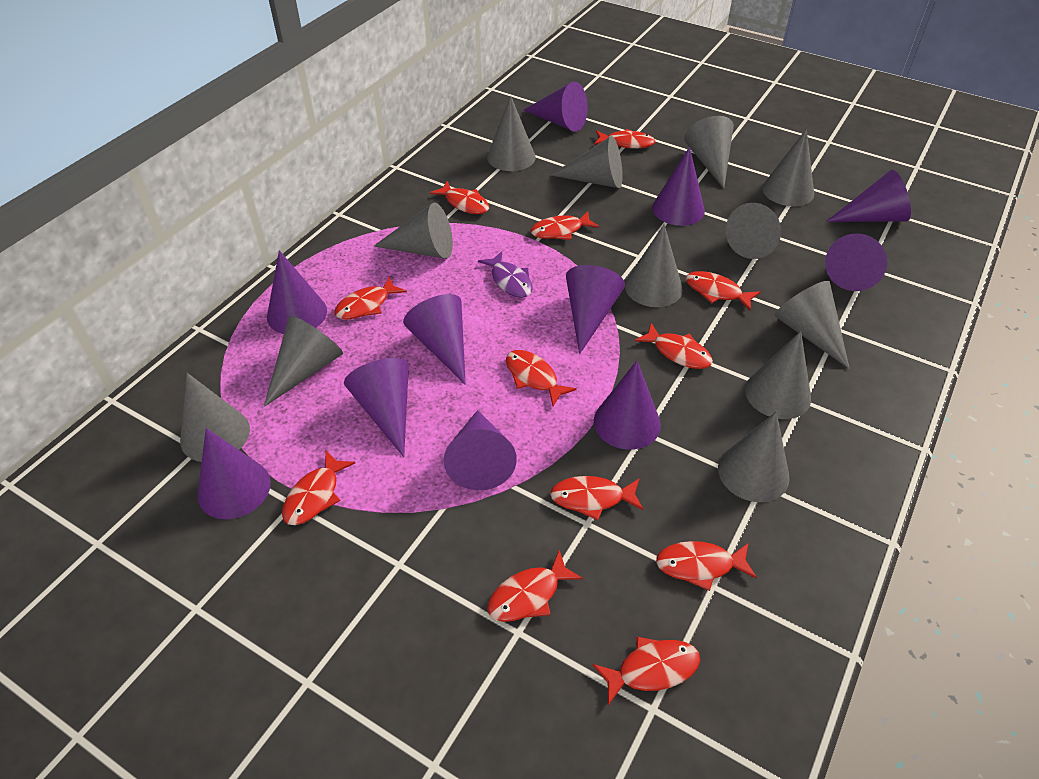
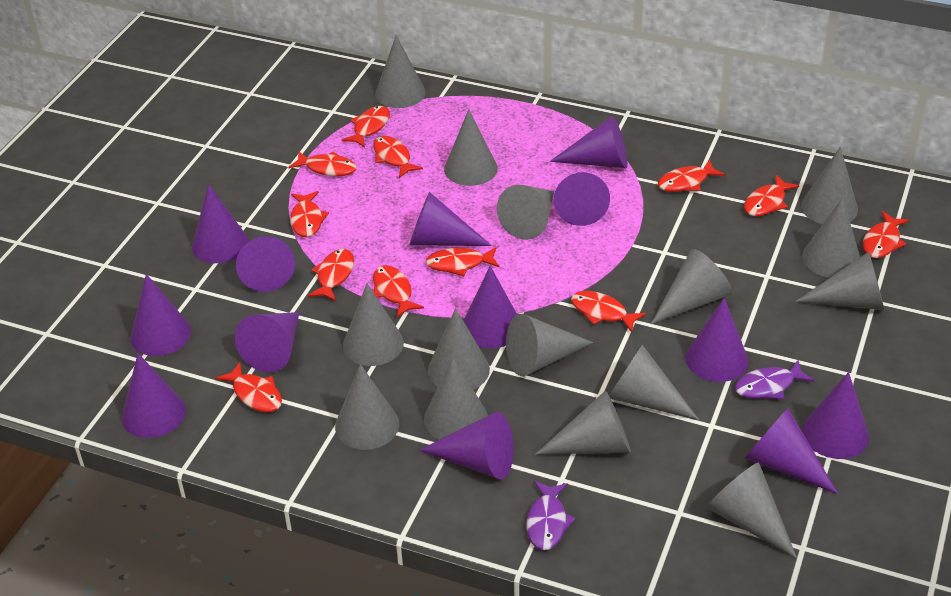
grey cone: [180,373,250,462] [264,316,343,407] [374,203,453,259] [487,96,536,171] [550,136,623,188] [625,224,683,307] [684,116,734,188] [718,412,790,502] [726,203,781,259] [745,331,811,419] [762,129,814,207] [775,280,850,369] = 12 -> [335,364,399,450] [343,283,404,366] [375,35,426,108] [424,357,488,440] [428,309,490,390] [444,109,498,186] [497,185,554,240] [506,314,594,376] [535,391,631,455] [609,345,699,420] [651,249,732,324] [706,462,797,559] [795,252,885,310] [801,147,858,224] [802,197,860,278] = 15
purple cone: [197,428,271,519] [267,250,327,334] [344,358,409,457] [403,294,466,385] [443,410,517,490] [524,82,588,132] [566,265,625,354] [594,361,661,450] [652,147,705,226] [825,233,887,291] [826,170,911,222] = 11 -> [122,353,186,438] [130,274,191,356] [192,184,248,263] [235,312,300,372] [236,236,295,292] [409,192,492,246] [419,412,513,479] [463,266,517,348] [550,116,628,168] [554,172,610,226] [686,298,748,382] [744,408,838,494] [802,372,869,459] = 13
purple fish: [478,251,533,298] = 1 -> [527,481,575,550] [735,360,815,399] = 2

